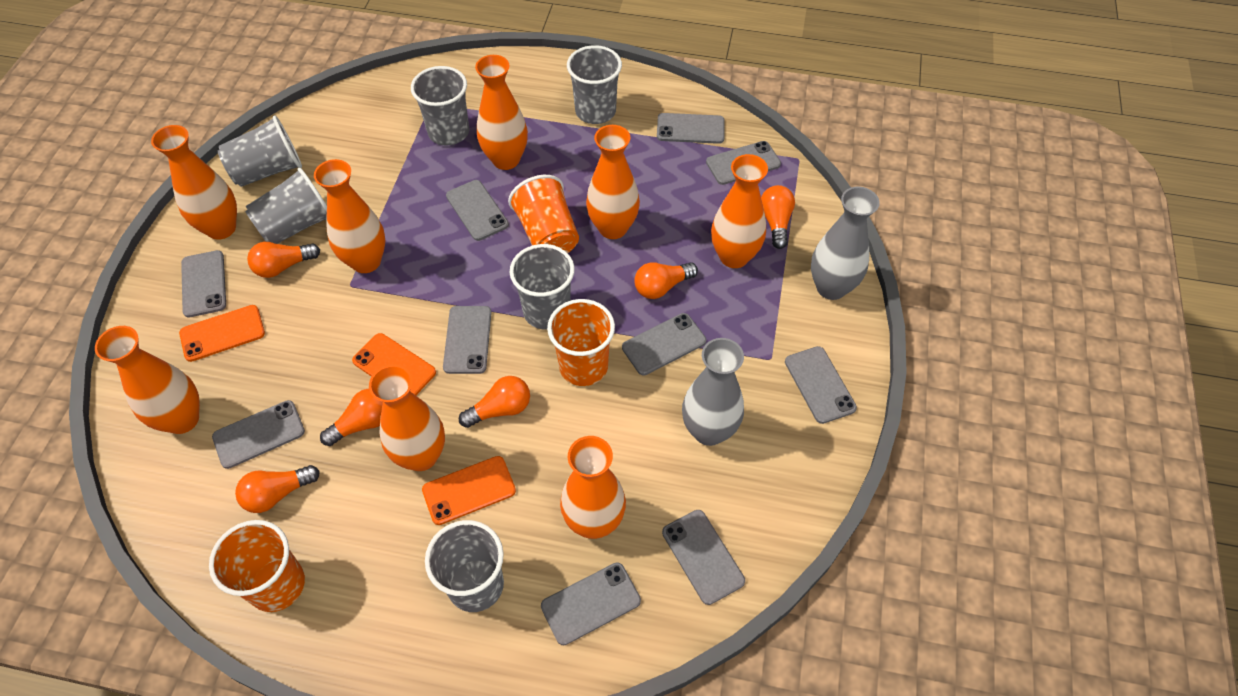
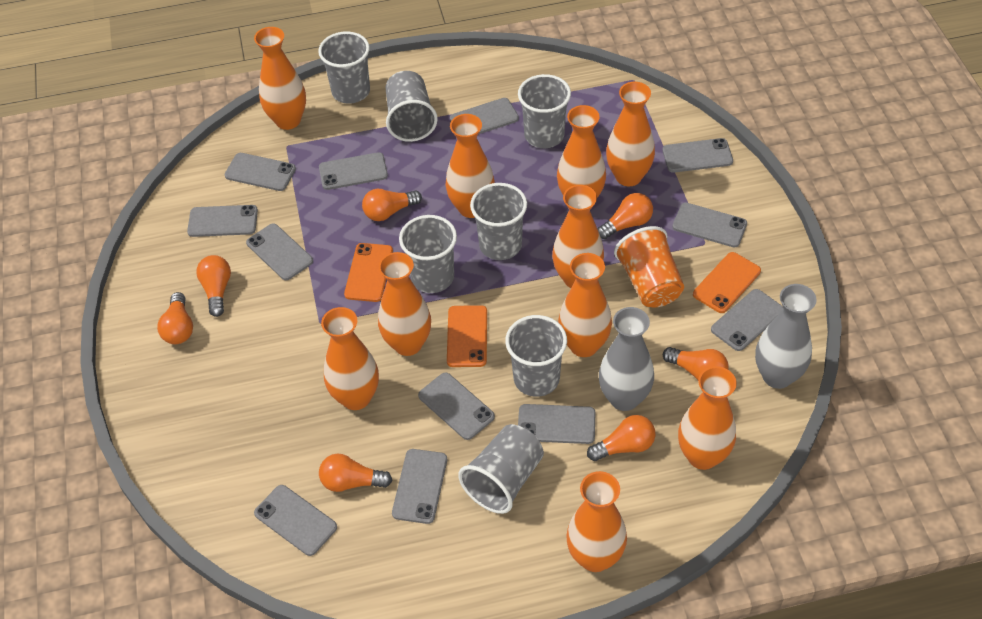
grey cup: [218,116,302,187] [245,168,327,244] [411,66,469,146] [425,520,504,612] [509,244,575,330] [567,45,622,124] = 6 -> [318,32,370,104] [385,71,438,142] [399,215,457,293] [458,424,544,514] [470,183,527,260] [505,315,567,397] [518,74,571,148] = 7
grey phone: [181,250,226,317] [212,400,305,469] [443,306,491,374] [446,180,509,241] [541,562,641,645] [622,313,706,375] [657,113,725,144] [662,510,745,605] [706,141,781,185] [785,346,857,424] = 10 -> [187,205,258,237] [224,153,296,191] [246,223,313,280] [254,485,337,556] [319,152,388,190] [392,449,447,524] [418,372,495,440] [450,98,519,134] [518,404,596,444] [662,138,733,173] [672,203,747,247] [711,289,783,351] = 12
orange cup: [209,520,305,612] [508,175,579,253] [547,299,615,386] = 3 -> [614,226,684,307] = 1
orange light bulb: [235,465,320,513] [247,242,320,278] [320,389,383,446] [459,376,530,428] [634,262,698,299] [761,185,795,249] = 6 -> [157,292,193,344] [196,255,231,317] [319,454,393,492] [362,189,422,221] [587,415,655,461] [597,193,653,239] [663,347,729,380] = 7
orange vase: [95,326,200,434] [151,125,237,240] [314,159,386,273] [369,365,445,471] [475,55,528,170] [560,436,626,539] [586,125,640,239] [711,154,768,268] = 8 -> [254,27,306,130] [321,307,379,410] [378,252,431,356] [446,114,495,218] [552,185,604,288] [557,105,606,198] [558,253,612,357] [566,471,627,572] [606,82,655,186] [678,366,737,470] = 10

